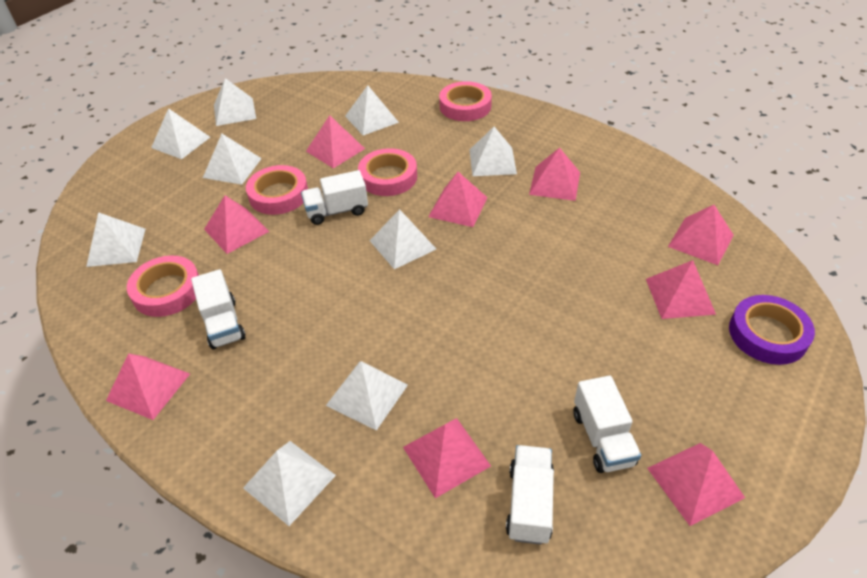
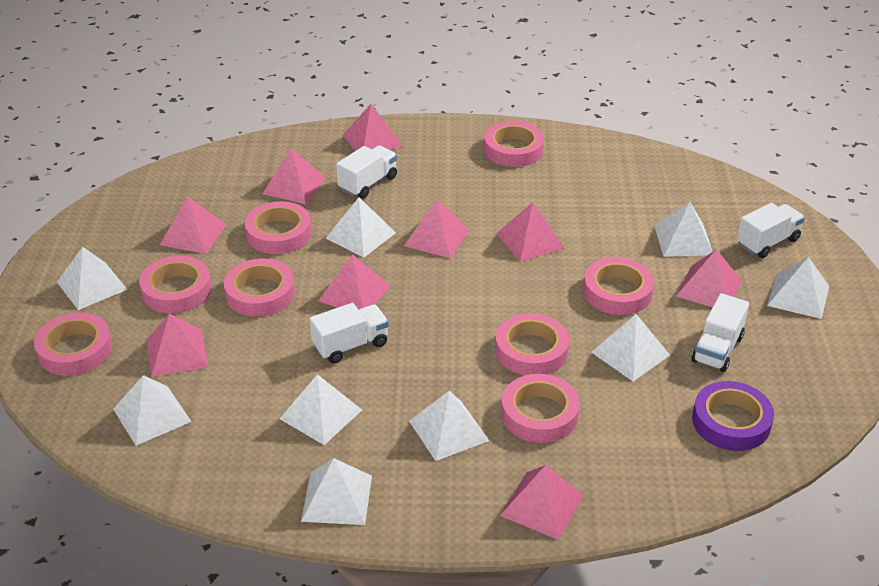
pink tape: [127,255,199,317] [246,165,308,215] [358,148,417,196] [439,81,492,121] = 4 -> [34,313,112,376] [139,256,212,313] [224,259,295,316] [245,201,312,254] [484,121,544,167] [495,313,569,376] [501,374,580,443] [583,257,654,315] = 8

